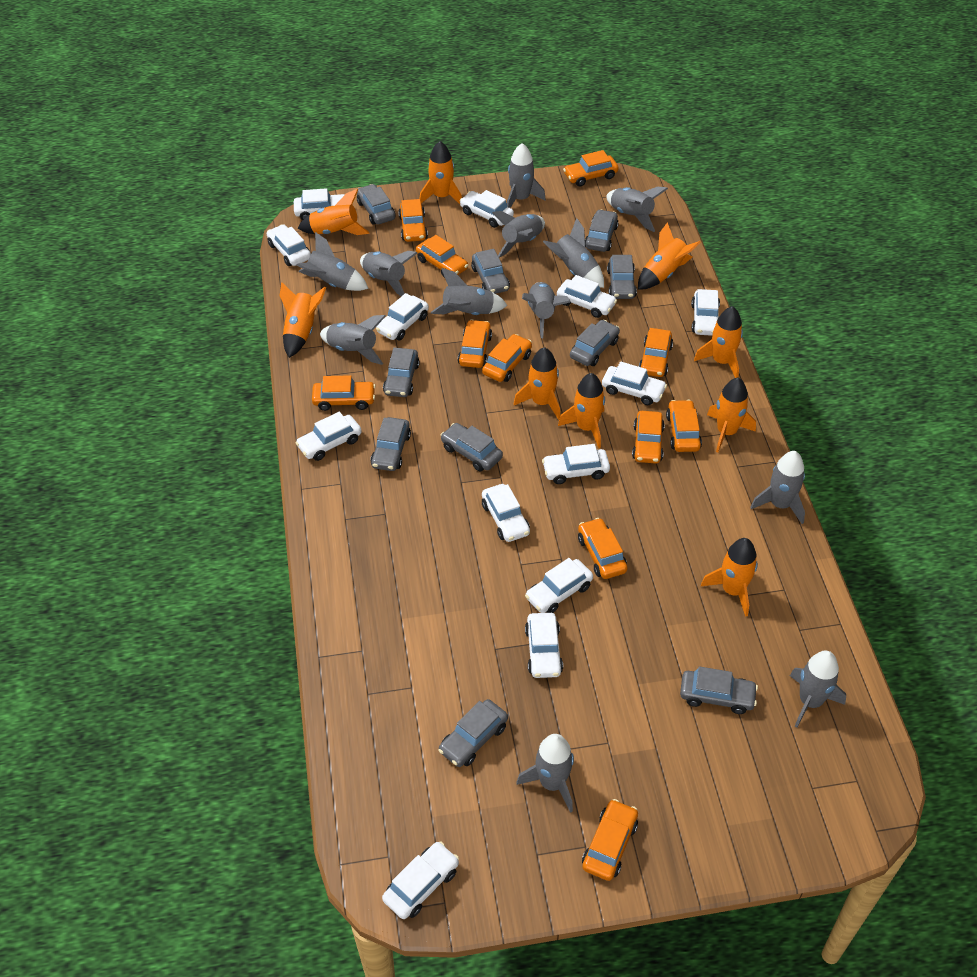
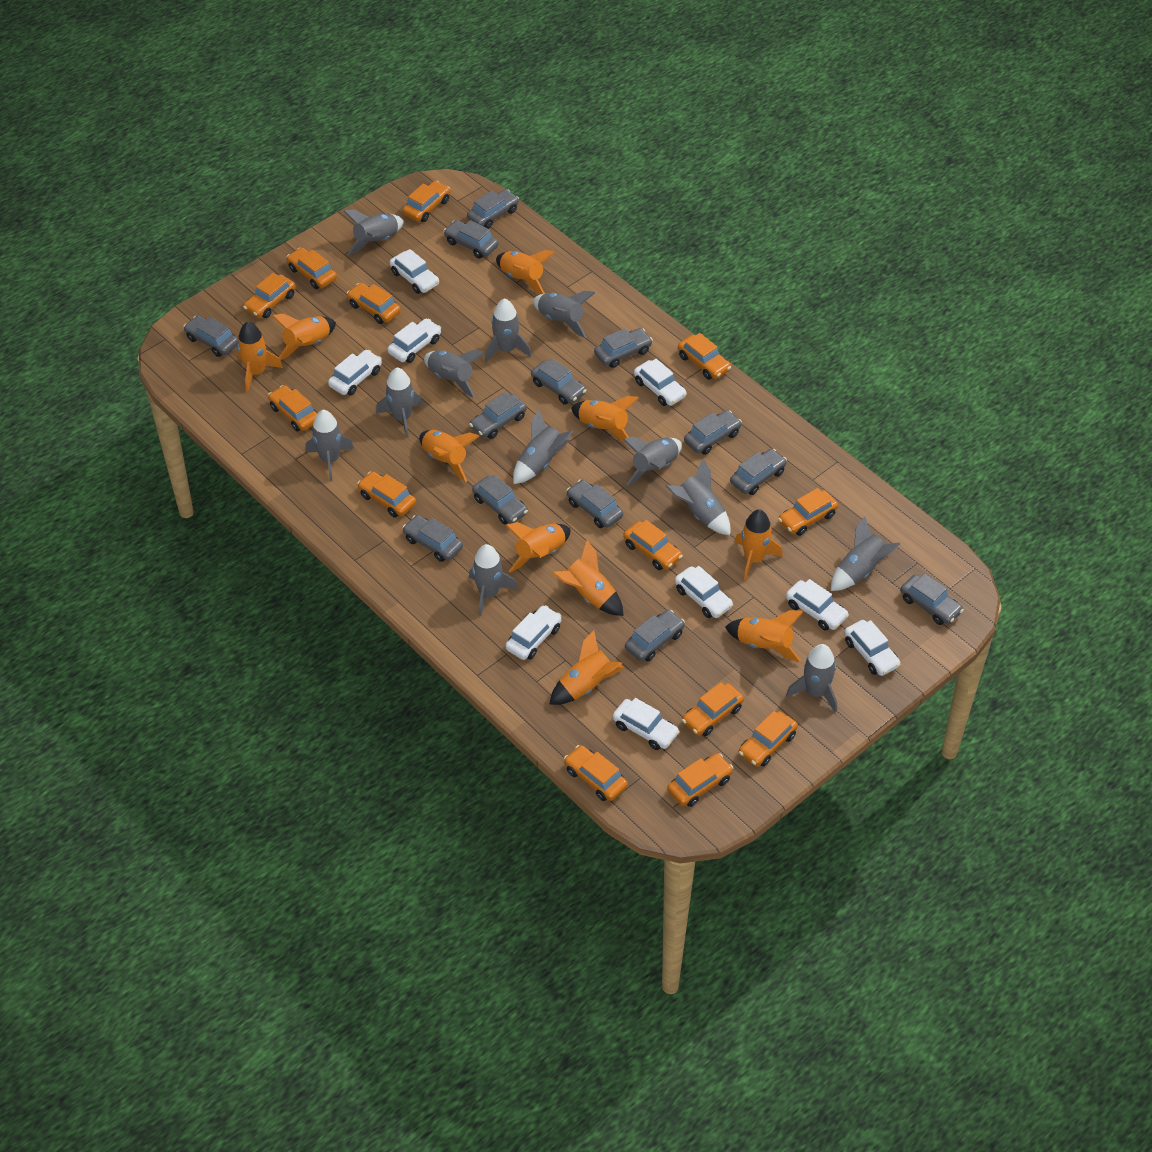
grey car: [357,184,395,225] [370,417,411,471] [383,348,420,397] [438,699,508,767] [441,423,503,472] [471,249,510,294] [570,320,620,366] [585,209,619,252] [607,255,637,299] [680,666,758,714] = 10 -> [183,315,239,357] [402,515,463,562] [444,220,499,258] [467,189,519,229] [469,392,527,439] [472,475,528,524] [531,358,587,405] [567,480,623,528] [594,328,653,368] [625,610,685,662] [684,410,742,455] [730,449,787,495] [900,573,964,625] = 13
orange car: [312,375,376,411] [398,199,428,242] [416,235,468,278] [458,320,492,368] [482,334,532,382] [563,150,619,186] [578,518,628,579] [582,799,638,881] [632,411,665,464] [639,328,673,377] [666,400,702,452] = 11 -> [243,273,296,318] [268,385,318,431] [287,248,337,289] [347,283,401,324] [357,471,416,517] [402,181,450,222] [564,745,628,801] [623,520,683,570] [667,753,733,807] [678,333,731,380] [682,682,744,736] [739,711,798,767] [778,488,838,536] = 13
orange rocket: [279,282,326,358] [298,189,370,235] [420,141,462,204] [514,347,560,420] [558,373,605,448] [638,222,701,290] [694,306,743,378] [701,538,758,617] [707,378,756,452] = 9 -> [237,321,283,391] [272,314,336,360] [419,430,480,482] [496,250,556,294] [506,522,570,573] [549,630,624,705] [553,540,624,616] [571,396,639,443] [725,610,804,662] [735,510,783,580] = 10
white car: [267,224,311,266] [294,188,345,220] [296,412,362,461] [376,293,429,340] [382,842,459,919] [459,190,514,228] [482,484,530,542] [525,558,593,613] [525,613,563,678] [542,444,610,484] [557,275,617,318] [602,362,667,405] [691,289,720,336] = 13 -> [328,350,382,395] [388,319,441,363] [390,249,439,294] [505,605,561,660] [613,698,680,750] [634,359,687,406] [675,566,733,618] [786,579,849,631] [844,620,900,676] = 9

